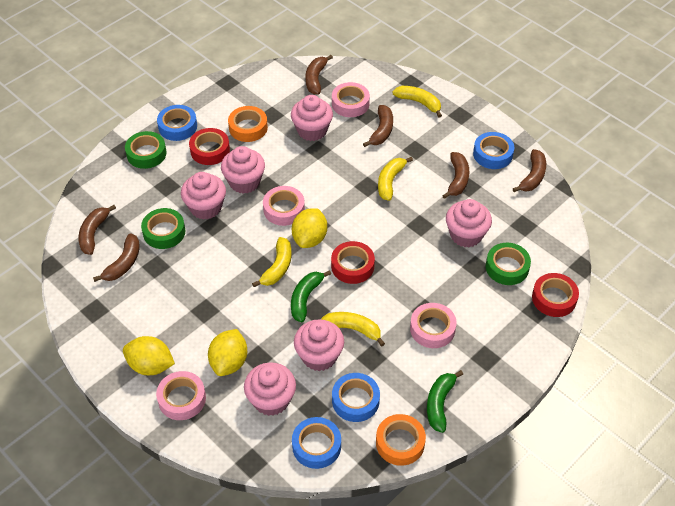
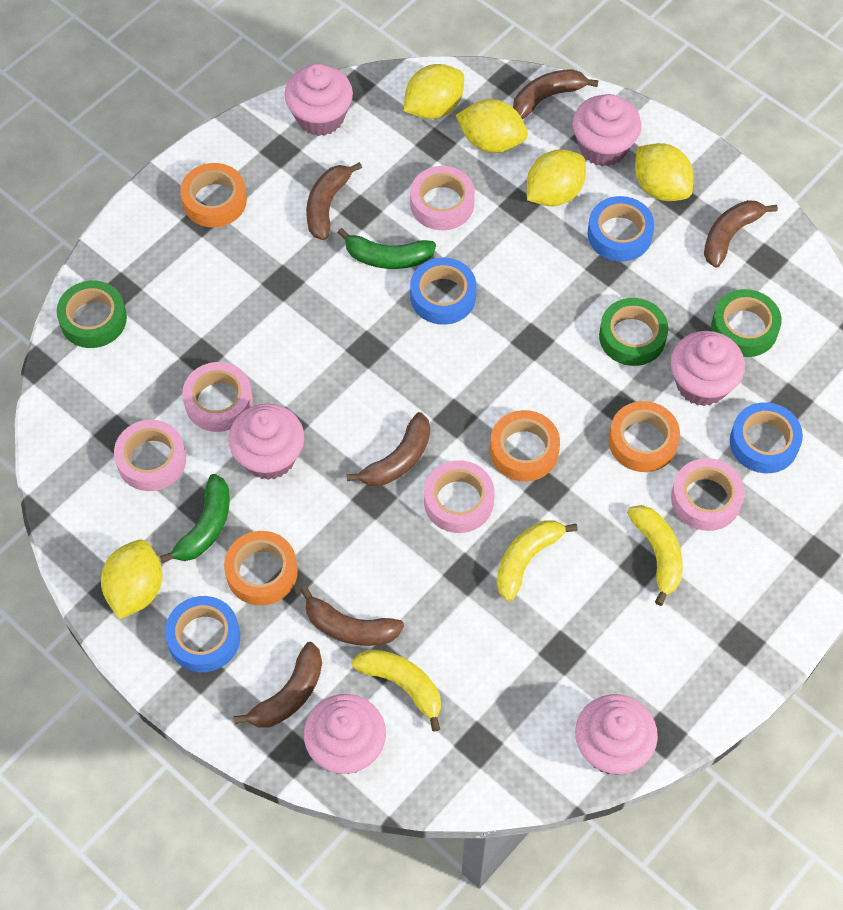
orange tape: [228,106,268,142] [376,414,426,466] = 2 -> [180,163,247,227] [224,531,298,605] [490,410,560,482] [609,401,680,472] = 4
pink tape: [156,371,206,420] [263,186,305,226] [332,82,370,117] [410,303,457,348] = 4 -> [114,420,186,491] [182,362,253,432] [410,166,475,230] [424,460,494,533] [671,458,745,531] = 5
red tape: [189,128,230,165] [331,241,375,284] [532,273,579,317] = 3 -> none = 0
yellow banana: [252,237,292,287] [321,312,385,346] [378,157,413,201] [392,86,442,117] = 4 -> [351,649,441,731] [496,520,578,601] [627,505,683,606] = 3
yellow lemon: [123,336,175,375] [208,329,247,376] [292,208,327,248] = 3 -> [101,539,162,619] [404,64,464,119] [456,99,528,153] [527,149,586,206] [635,143,694,201] = 5

